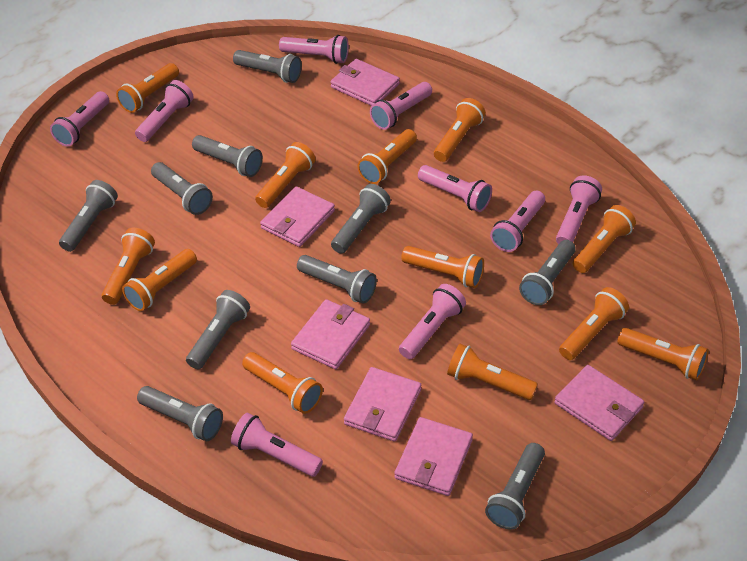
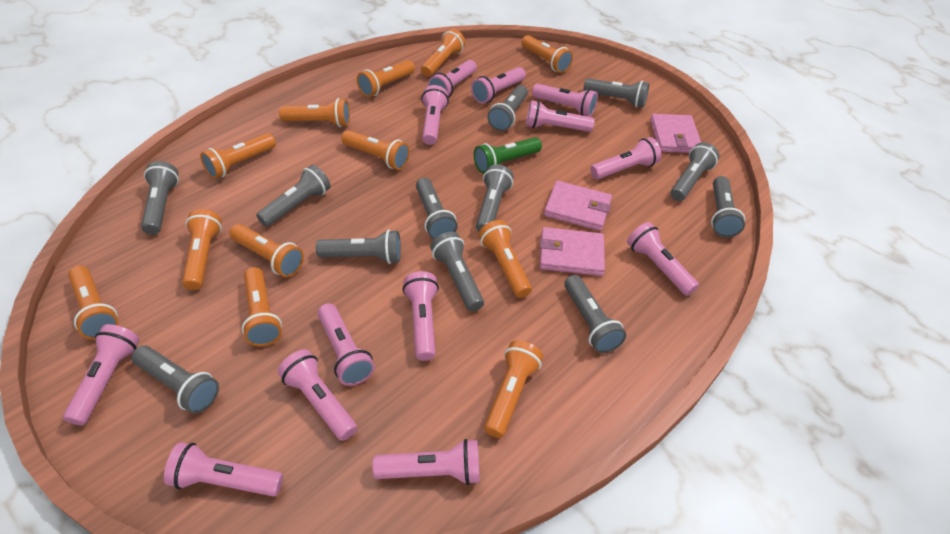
green flashlight: none = 0 -> [474,137,542,173] = 1
grey flashlight: [59,180,118,252] [137,386,223,441] [151,162,213,215] [186,290,250,370] [192,135,263,177] [233,50,302,83] [297,255,377,304] [331,184,391,253] [485,443,545,529] [519,240,576,305] = 10 -> [131,346,219,414] [141,161,179,235] [256,165,331,227] [316,230,401,264] [416,178,458,239] [430,232,484,311] [476,164,514,232] [488,85,528,131] [564,275,626,353] [584,78,649,108] [670,142,719,201] [711,176,745,238] = 12
pink flashlight: [50,91,109,146] [135,80,194,142] [231,413,323,477] [279,35,349,64] [370,82,432,130] [399,284,466,359] [418,165,492,212] [490,191,545,252] [556,175,602,244] = 9 -> [63,324,139,425] [164,442,283,497] [278,349,357,441] [317,303,375,386] [372,439,480,485] [402,271,439,361] [421,85,449,145] [428,60,477,98] [471,67,526,104] [526,100,595,132] [532,84,598,117] [590,137,661,179] [627,222,699,296] = 13
pink wallet: [260,186,335,247] [291,299,370,369] [330,59,400,106] [344,367,421,442] [394,417,473,496] [555,365,644,441] = 6 -> [540,227,605,276] [544,181,612,231] [650,114,701,153] = 3

